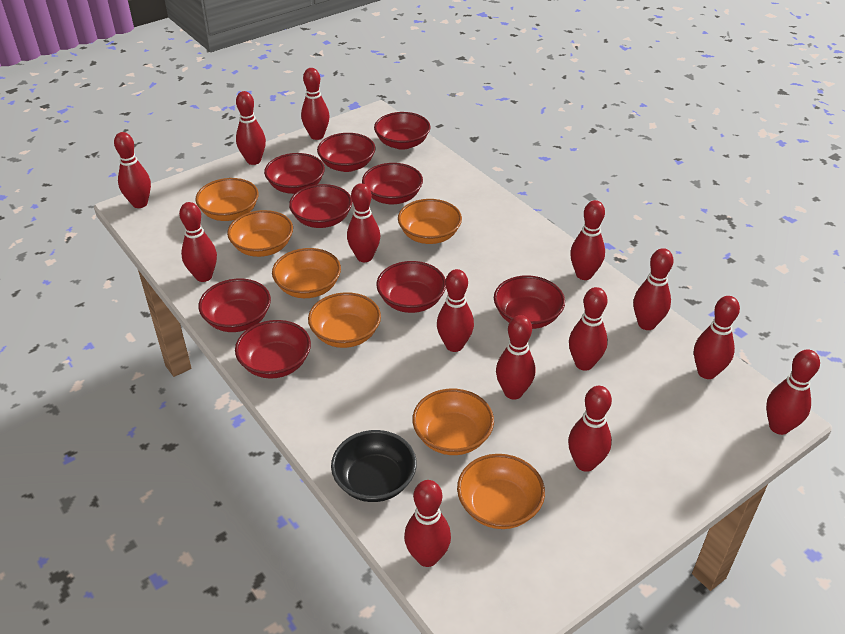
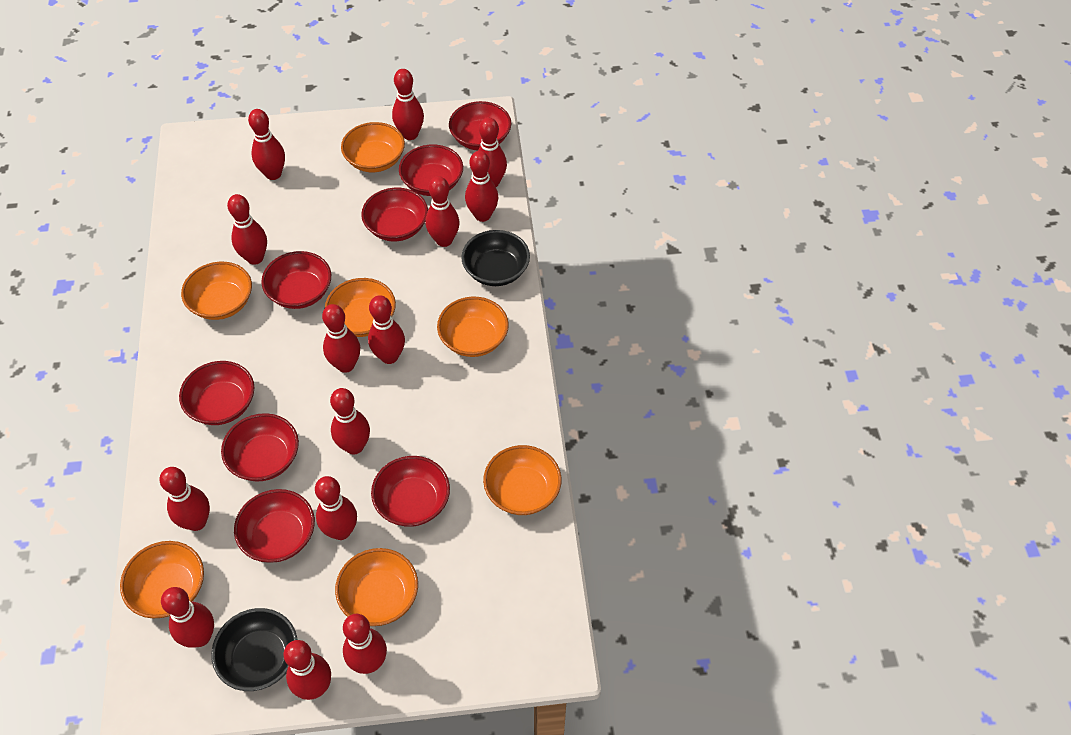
black bowl: [331,430,417,502] = 1 -> [211,608,297,691] [461,230,530,286] = 2
red bowl: [198,279,271,332] [235,320,311,379] [264,153,325,194] [289,184,352,228] [317,133,375,172] [362,163,423,204] [374,112,430,150] [376,261,446,313] [494,275,565,329] = 9 -> [179,361,254,425] [221,413,299,482] [234,489,315,563] [261,251,331,309] [361,188,428,242] [371,456,450,527] [399,145,463,196] [449,101,511,150] = 8

